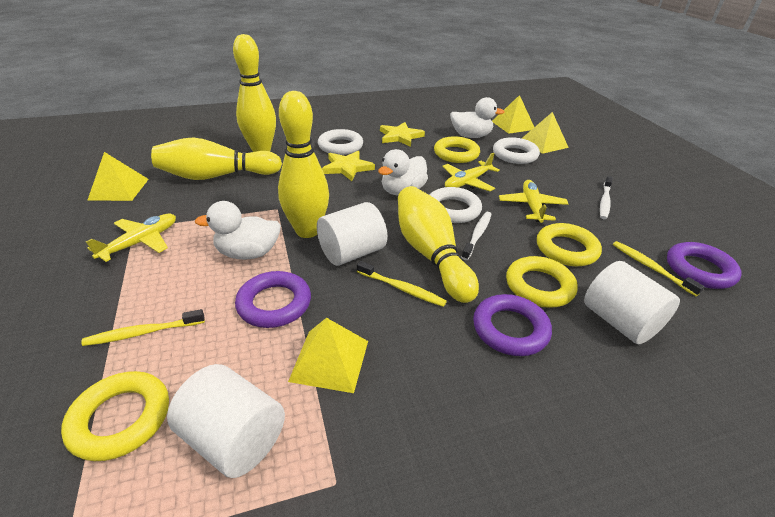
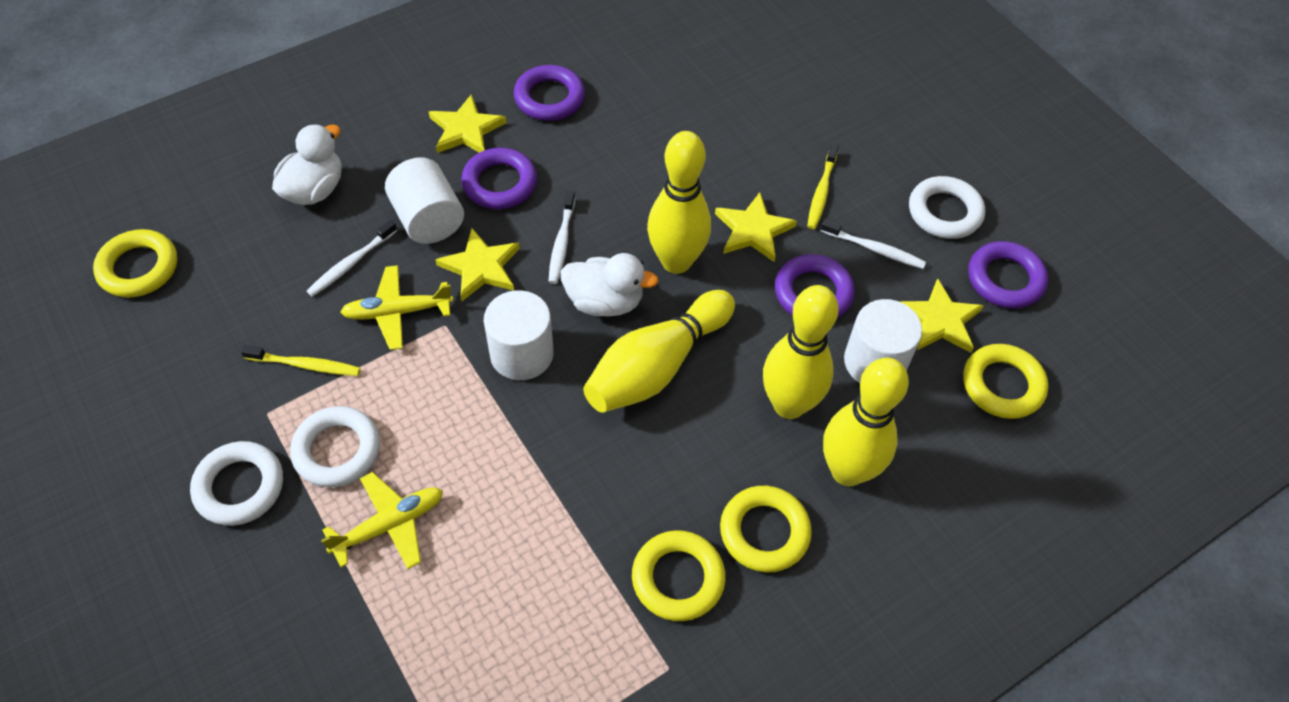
purple ring: [235,271,311,328] [473,294,552,356] [667,242,742,289] = 3 -> [461,148,537,209] [514,65,585,121] [775,254,855,318] [968,241,1048,308] = 4
white duck: [195,201,281,259] [378,149,428,195] [450,97,505,138] = 3 -> [272,124,342,205] [561,253,659,316] = 2
white toothbrush: [461,212,492,260] [600,176,613,219] = 2 -> [307,220,397,297] [548,190,575,284] [821,219,926,269] = 3
yellow plane: [86,214,176,262] [442,153,500,191] [499,180,569,223] = 3 -> [321,472,443,569] [341,265,453,350] = 2
yellow pyramid: [88,152,149,201] [288,318,368,393] [492,95,534,134] [521,112,569,154] = 4 -> none = 0
yellow star: [322,151,375,181] [380,122,425,147] = 2 -> [429,94,507,153] [435,228,520,301] [715,192,797,262] [900,278,984,353] = 4
yellow toothbrush: [81,309,205,346] [357,261,447,307] [613,241,704,296] = 3 -> [241,345,360,376] [807,144,839,229] = 2

